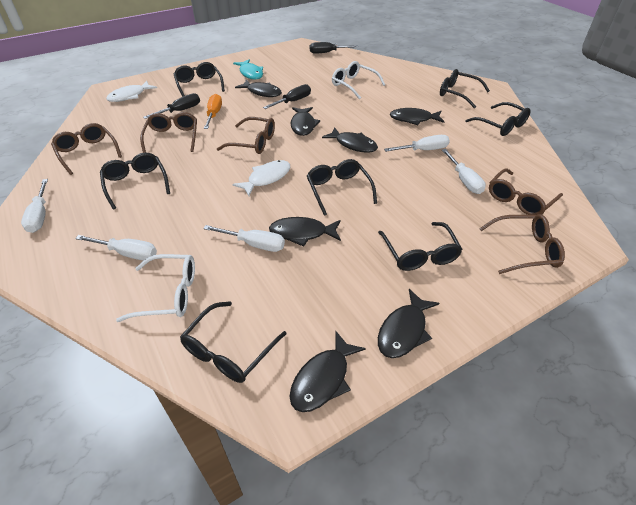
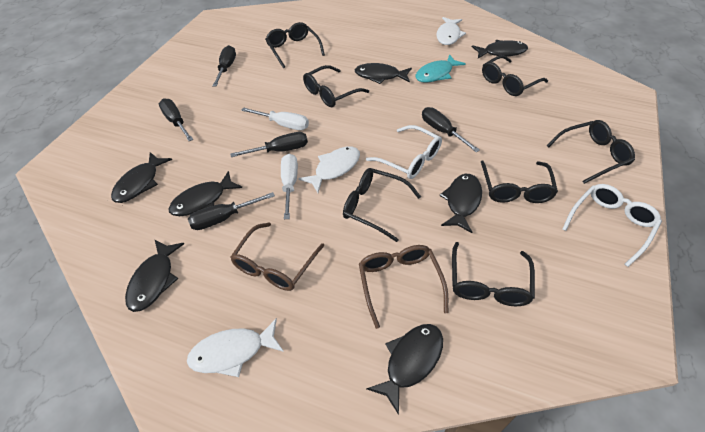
black screwdriver: [143,93,200,119] [263,84,311,109] [310,42,358,53] = 3 -> [159,98,193,141] [188,192,275,230] [212,45,236,87] [230,132,308,157] [422,107,480,152] = 5
brown glasses: [51,123,122,175] [140,112,197,153] [217,117,275,154] [479,214,565,274] [489,168,563,215] = 5 -> [230,222,324,291] [359,245,448,329] = 2
orange screwdriver: [204,94,222,129] = 1 -> none = 0
white fish: [106,81,157,102] [232,160,290,196] = 2 -> [187,318,284,377] [299,146,360,193] [436,17,466,45] = 3
white screwdriver: [21,179,48,233] [75,235,157,261] [203,225,285,252] [384,135,450,152] [442,149,486,194] = 5 -> [241,107,309,130] [281,154,298,219] = 2

